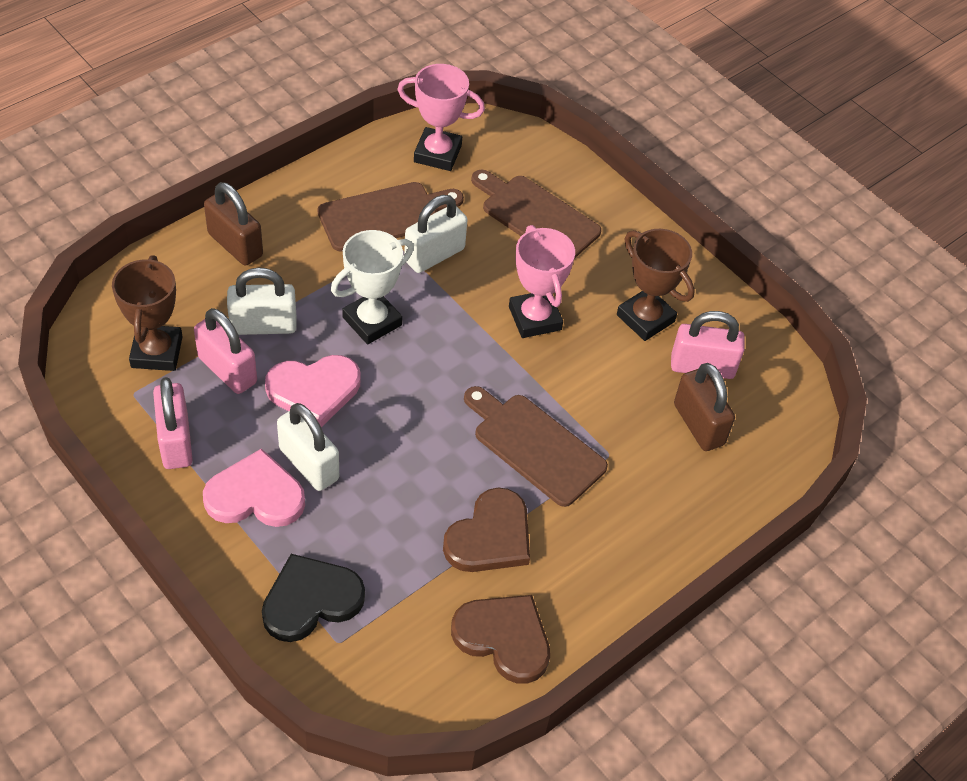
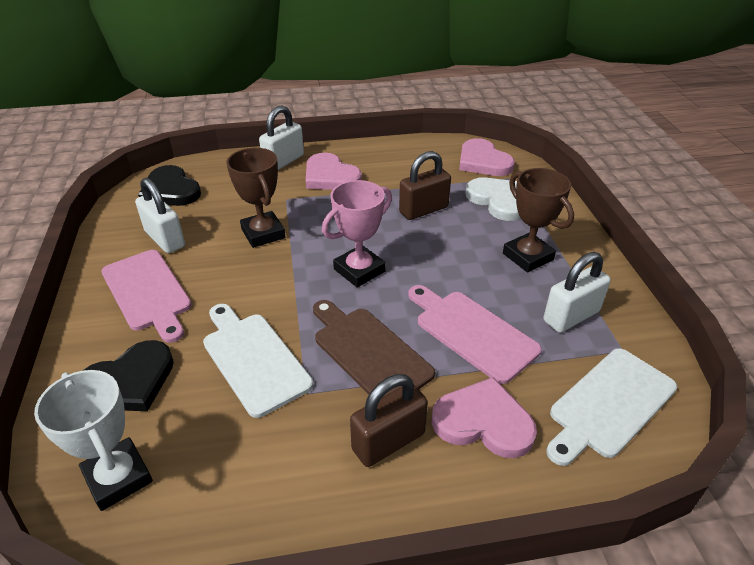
black heart: [262,554,365,642] = 1 -> [84,340,174,411] [138,165,201,206] = 2
brown cutting board: [317,182,464,252] [464,386,608,507] [471,169,601,259] = 3 -> [313,300,435,397] = 1
brown heart: [443,488,530,572] [451,595,550,684] = 2 -> none = 0
pink cutting board: none = 0 -> [101,250,192,343] [408,285,542,384] = 2
pink heart: [203,448,305,527] [265,355,361,427] = 2 -> [306,152,362,190] [432,377,537,458] [459,138,515,176] = 3
pink padlock: [153,377,193,469] [194,308,257,394] [671,311,745,379] = 3 -> none = 0
pink trophy: [397,64,485,171] [509,225,575,338] = 2 -> [322,180,392,287] = 1
white cutting board: none = 0 -> [203,304,313,418] [546,348,677,466] = 2
white heart: none = 0 -> [466,177,521,221] = 1

